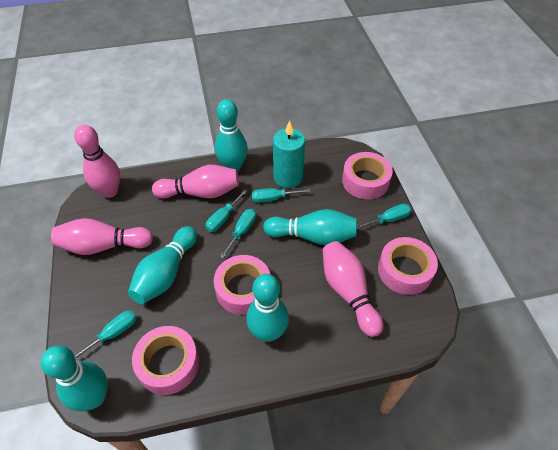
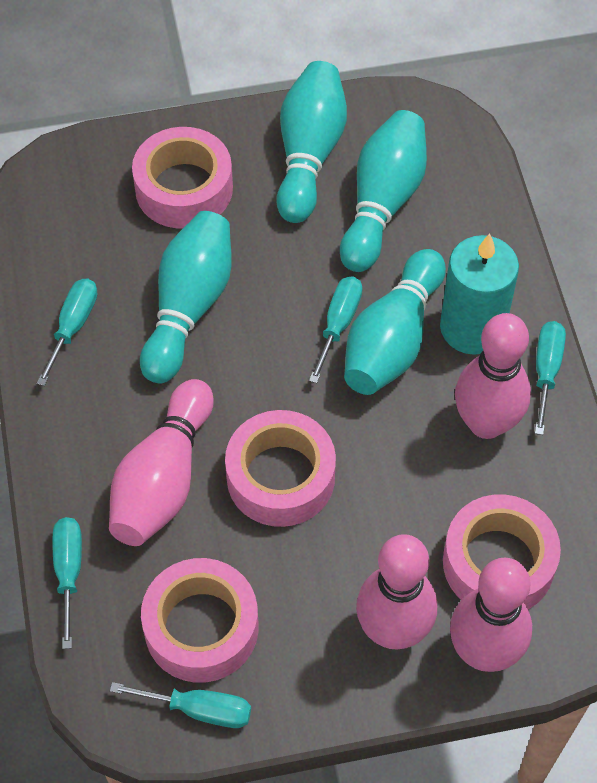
turquoise bowling pin: [41,345,108,412] [128,226,197,304] [215,99,248,171] [246,274,289,342] [263,209,357,245] = 5 -> [140,211,232,384] [276,61,347,223] [340,110,427,272] [344,249,446,395] = 4

